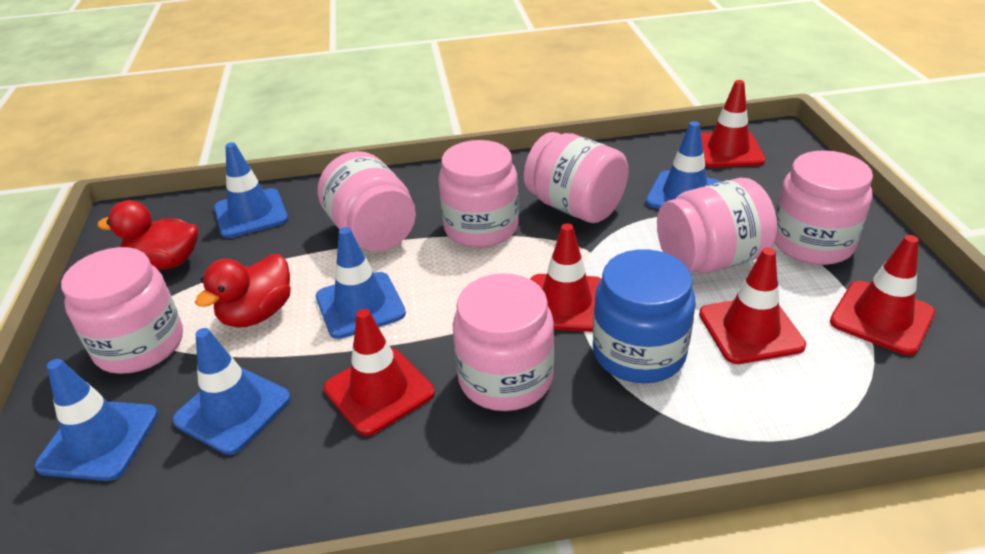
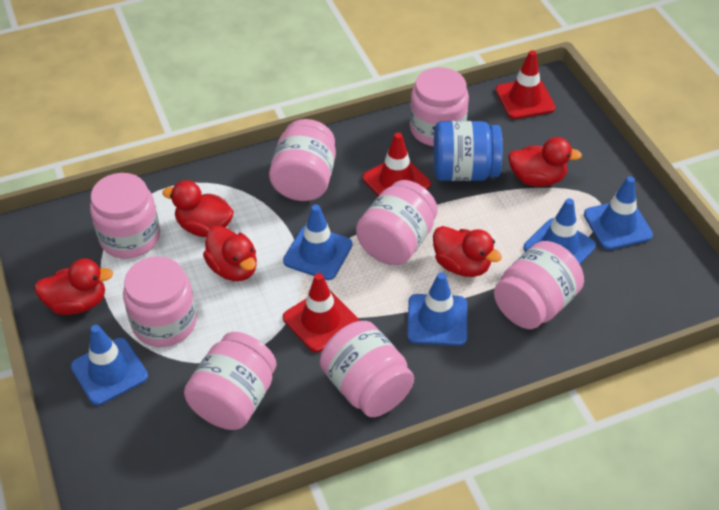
pink jar: [61,247,183,374] [318,151,416,252] [438,140,519,248] [452,273,554,411] [524,132,629,223] [657,178,777,273] [775,150,873,265] = 7 -> [90,173,160,259] [123,256,197,347] [184,332,277,430] [269,119,336,201] [320,321,414,417] [356,180,438,265] [410,67,469,146] [494,241,584,329] = 8
red duck: [97,200,198,270] [195,254,291,328] = 2 -> [34,259,113,315] [162,180,234,237] [203,225,257,281] [433,226,502,277] [508,137,582,187] = 5
red traffic cone: [324,309,435,436] [530,224,602,332] [699,248,806,364] [701,80,766,168] [830,235,935,355] = 5 -> [283,273,359,352] [363,133,431,196] [496,50,556,119] = 3

